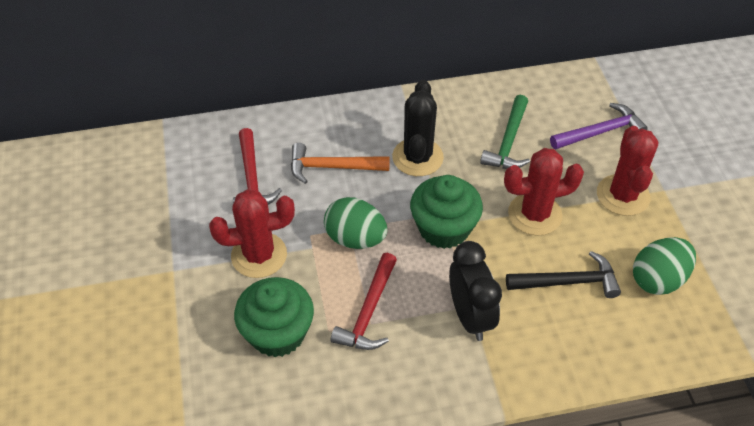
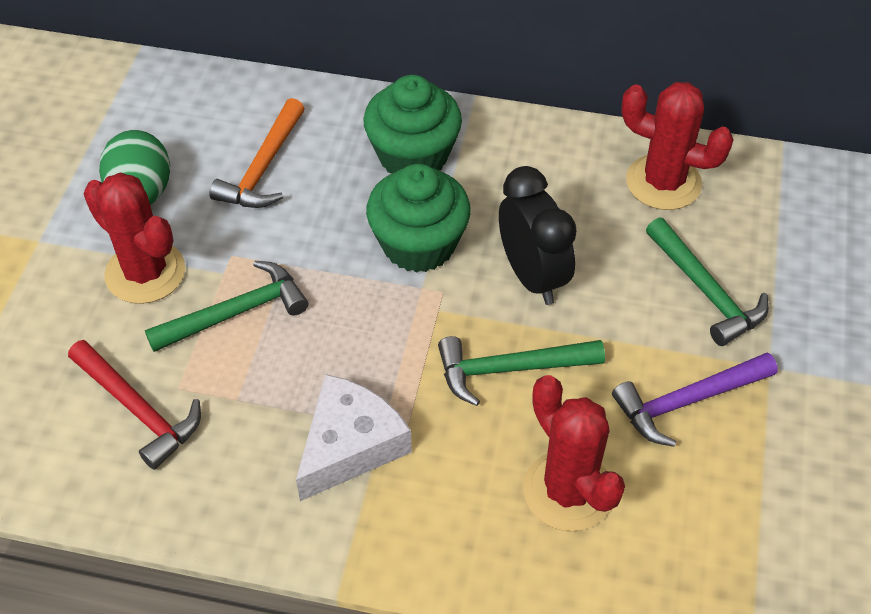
black cactus: [392,80,444,176] = 1 -> none = 0
black hammer: [506,251,621,298] = 1 -> none = 0
green egg: [324,197,387,249] [633,237,696,295] = 2 -> [99,130,170,205] = 1
green hammer: [480,95,530,169] = 1 -> [145,261,308,352] [438,336,605,406] [646,218,769,346] = 3
red hammer: [233,128,282,205] [331,253,397,350] = 2 -> [68,340,201,470] = 1
white cheese: none = 0 -> [296,374,412,501] = 1

